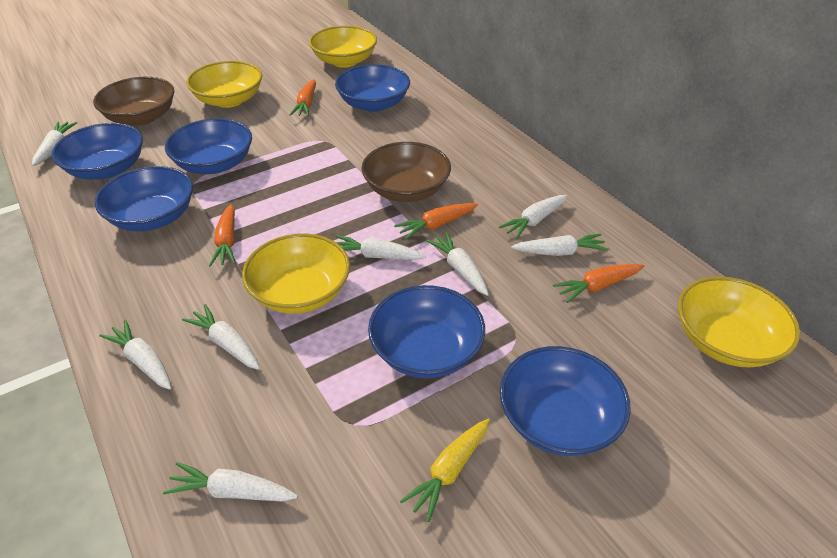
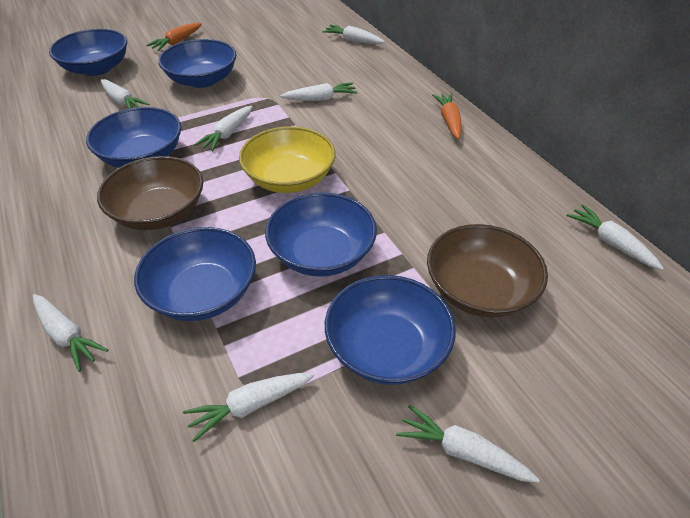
orange carrot: [209,204,236,266] [289,79,316,116] [394,203,478,240] [553,264,644,303] = 4 -> [146,23,202,51] [432,93,462,139] = 2
yellow bowl: [186,61,262,108] [242,233,350,314] [309,26,377,68] [678,277,801,367] = 4 -> [239,126,335,193] = 1
yellow carrot: [400,418,490,522] = 1 -> none = 0

